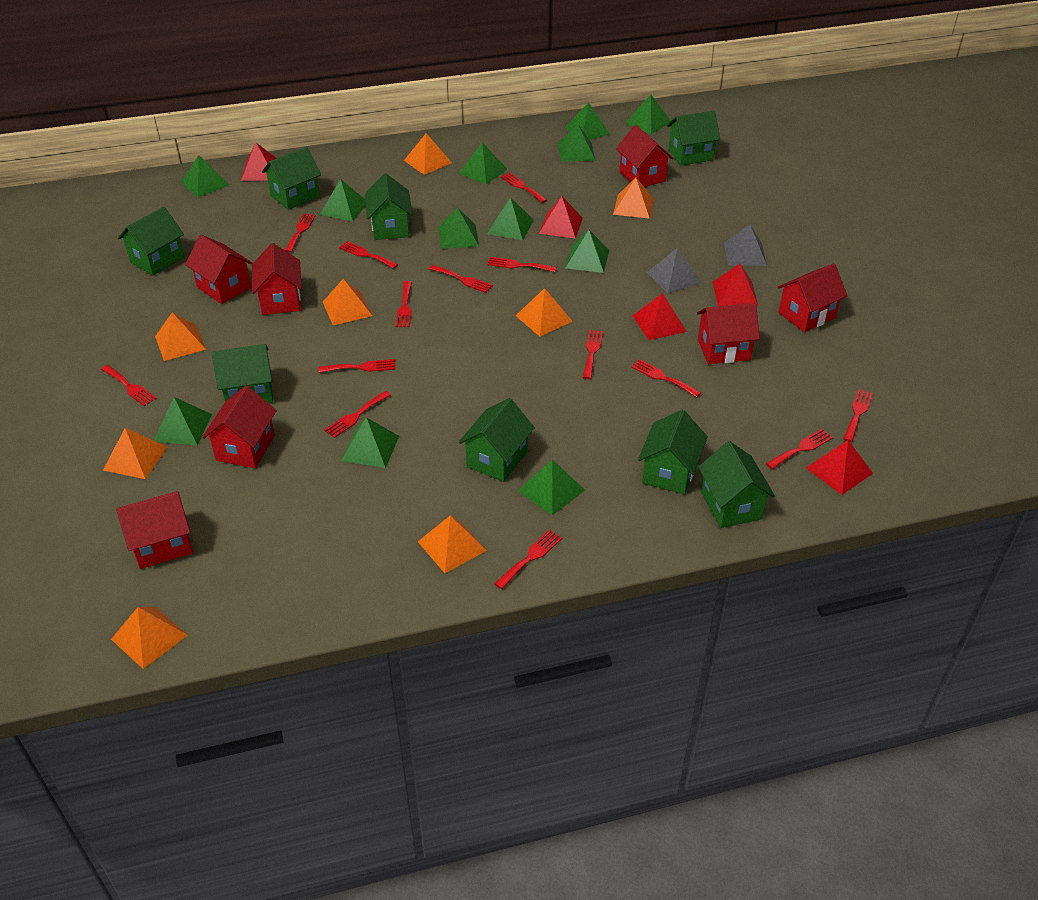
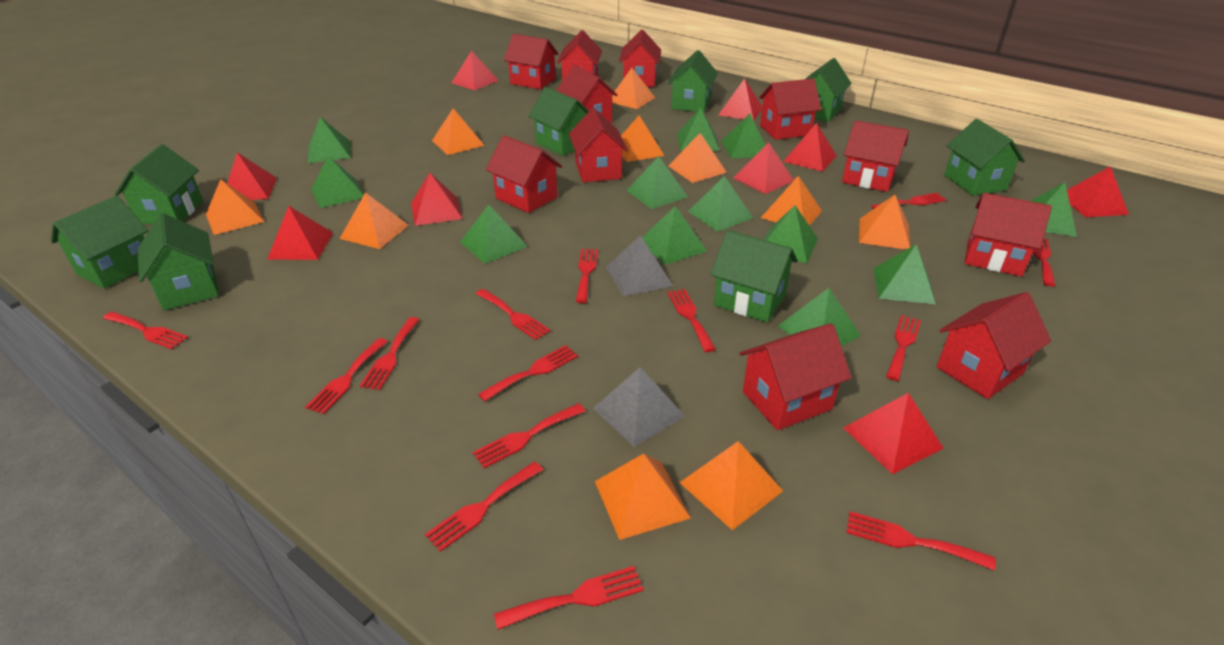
orange pyramid: [103,428,167,479] [111,607,188,669] [155,312,206,361] [323,279,372,325] [404,133,452,175] [418,515,487,573] [516,288,573,337] [613,178,654,219] = 8 -> [206,179,264,235] [340,192,409,249] [432,108,485,155] [595,453,691,540] [612,68,655,109] [621,115,665,162] [668,133,727,183] [679,441,783,530] [761,176,822,226] [859,195,910,250] = 10
red house: [116,491,193,569] [185,235,252,304] [202,386,277,468] [252,243,302,315] [616,125,673,187] [697,303,760,364] [778,264,847,332] = 7 -> [486,135,562,213] [504,34,559,89] [556,65,618,122] [557,30,602,81] [569,108,628,182] [619,29,661,87] [739,323,852,430] [759,79,821,140] [842,120,909,192] [937,292,1051,399] [965,193,1052,277] = 11
red pyramid: [241,143,276,181] [539,196,583,239] [632,293,687,340] [713,264,758,306] [806,440,873,495] = 5 -> [227,153,277,200] [267,206,333,260] [411,173,463,226] [451,51,499,90] [719,78,762,121] [733,143,794,194] [783,123,837,172] [843,393,944,474] [1067,166,1129,217] = 9

